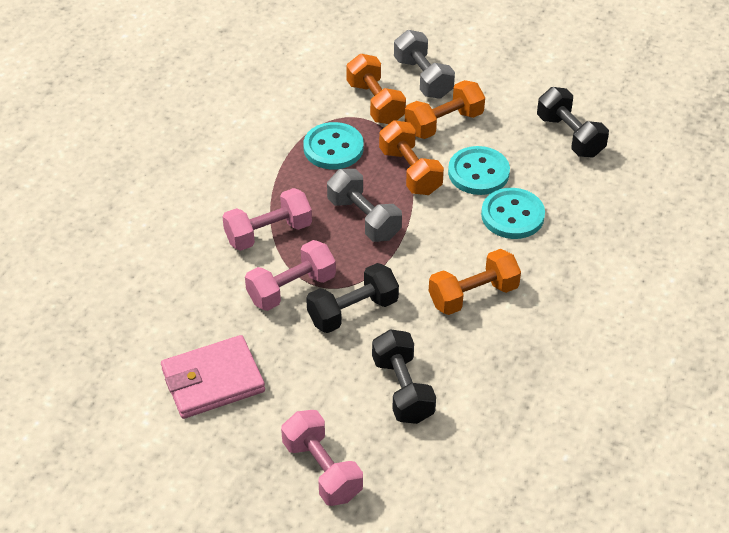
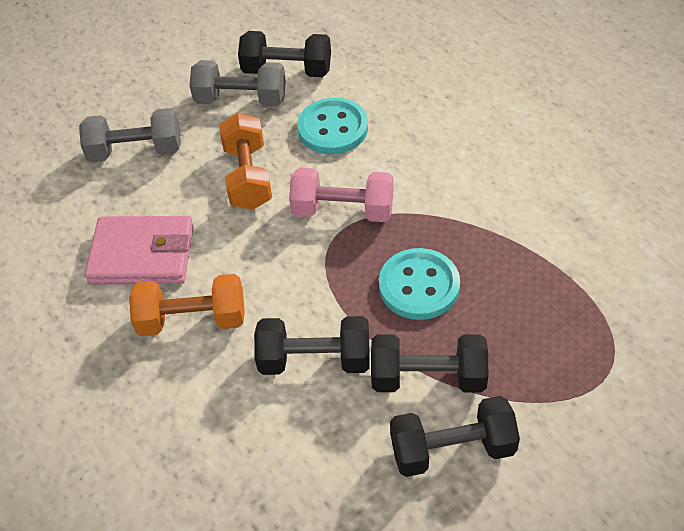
black dumbbell: [306,263,399,333] [372,329,436,424] [537,87,609,157] = 3 -> [238,31,331,77] [254,316,370,375] [371,334,488,392] [390,396,520,477] = 4
orange dumbbell: [346,54,406,124] [379,120,444,195] [405,80,485,139] [429,249,521,315] = 4 -> [129,274,245,336] [219,113,272,210] = 2
pink dumbbell: [222,188,312,251] [245,240,336,311] [281,410,363,506] = 3 -> [289,168,393,222] = 1
turquoise button: [303,122,364,169] [448,146,510,195] [481,188,545,239] = 3 -> [297,98,368,154] [379,248,460,320] = 2

